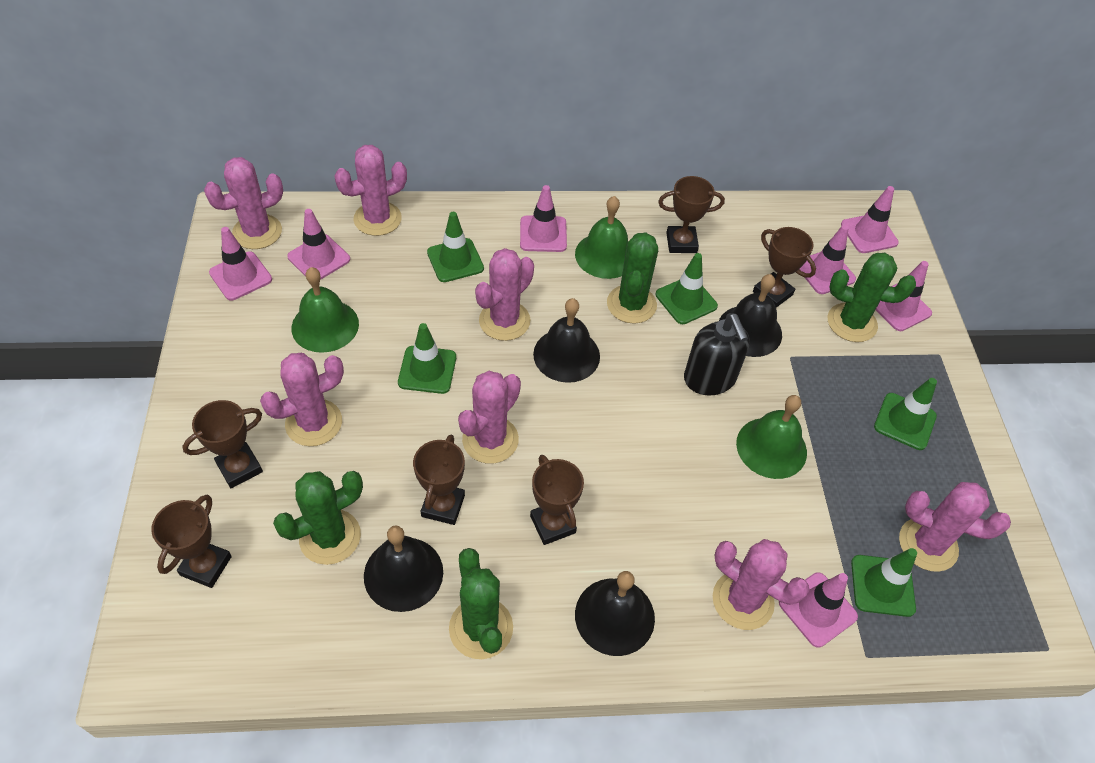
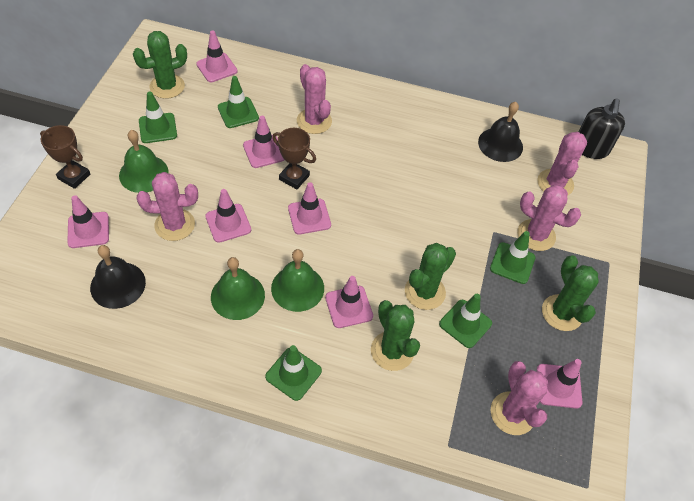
black bell: [364,525,443,612] [533,298,600,383] [575,571,655,656] [719,274,782,357] = 4 -> [90,245,146,309] [478,102,523,162] = 2
brown trophy: [151,495,232,588] [182,400,263,488] [413,435,465,525] [530,455,584,545] [658,176,725,253] [753,227,816,308] = 6 -> [40,125,90,189] [272,128,316,189] = 2
pink cactus: [204,157,283,249] [260,353,344,446] [334,145,407,236] [458,371,521,464] [475,248,534,341] [713,539,809,630] [899,482,1011,572] = 7 -> [136,172,198,241] [297,64,332,134] [490,361,548,435] [517,185,581,251] [537,132,587,195] = 5

